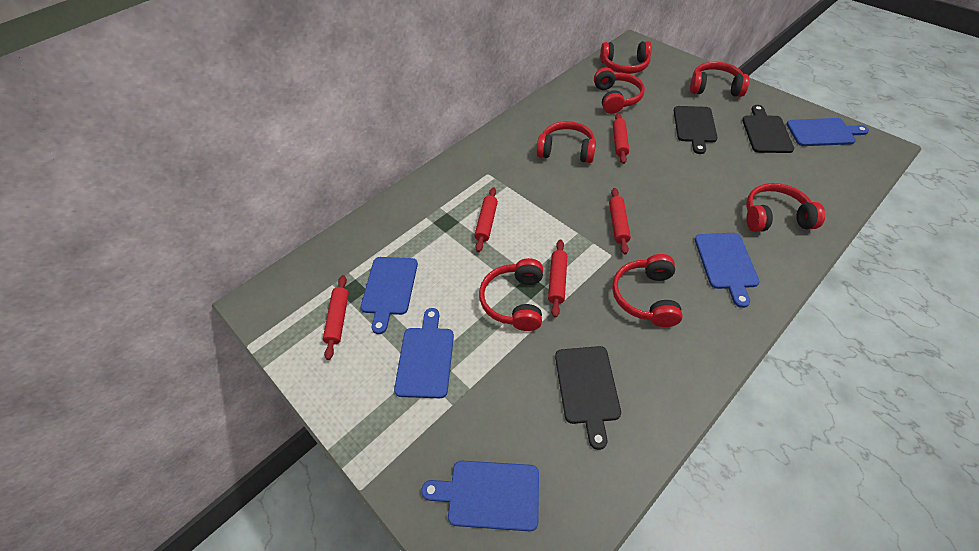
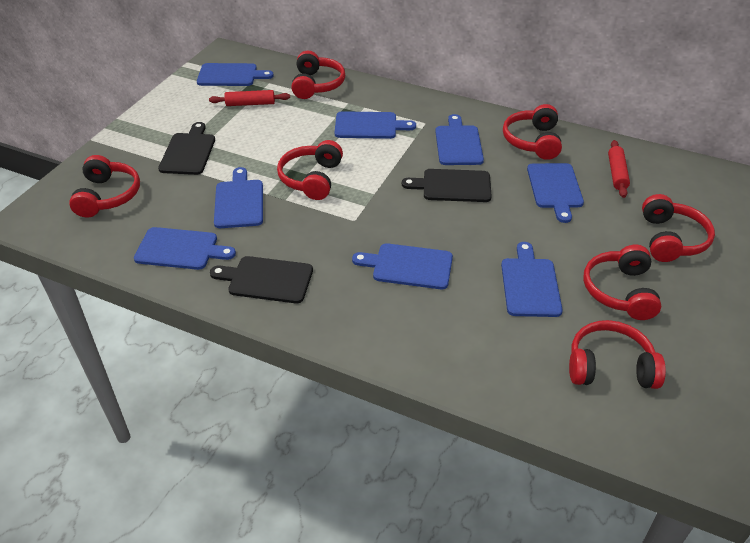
blue cutting board: [361,257,418,334] [394,308,454,398] [421,461,539,531] [695,233,760,308] [786,118,869,146] = 5 -> [134,227,236,270] [197,63,274,86] [214,167,263,228] [335,111,416,139] [352,243,453,289] [435,114,484,165] [501,242,563,317] [527,163,584,223] = 8
red rolling pin: [323,275,349,360] [474,187,498,252] [548,240,567,318] [609,188,631,254] [613,113,629,164] = 5 -> [209,90,290,106] [608,140,630,198] = 2

